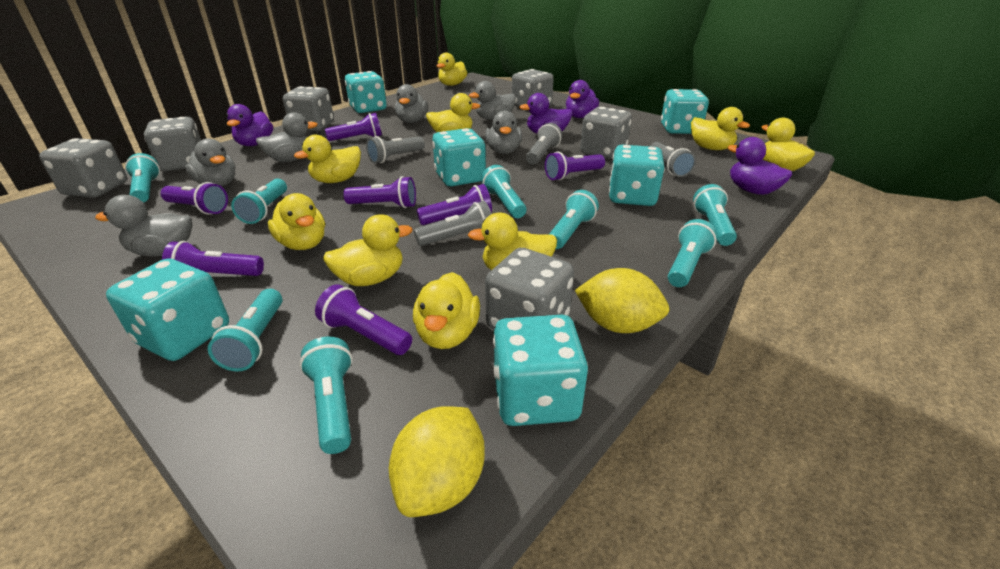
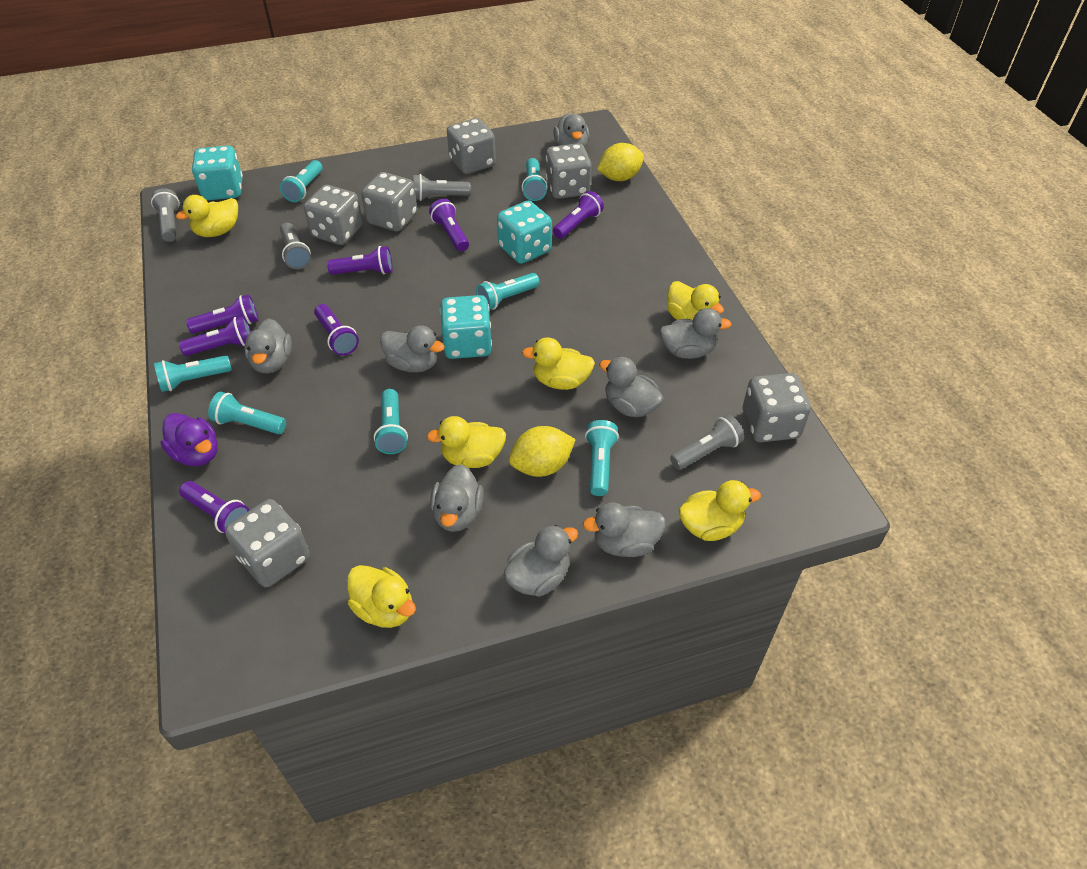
grey duck: [95,195,192,256] [185,138,235,186] [256,112,318,162] [395,84,428,123] [469,81,516,120] [485,111,522,154] = 6 -> [244,318,292,374] [380,325,445,373] [430,464,484,532] [504,525,578,597] [553,113,589,148] [583,503,666,557] [599,357,664,417] [660,308,732,359] = 8
purple duck: [226,104,273,146] [519,93,572,134] [566,80,599,118] [727,137,792,195] = 4 -> [161,413,218,466] = 1
turquoise dice: [106,259,229,361] [345,71,387,113] [433,128,486,186] [493,315,588,426] [609,145,665,206] [661,89,709,134] = 6 -> [192,146,243,200] [440,295,492,359] [497,201,552,264] = 3
turquoise flashlight: [125,153,160,203] [208,289,283,372] [231,178,287,224] [299,337,353,454] [481,165,527,218] [549,190,599,249] [668,219,717,287] [693,184,737,246] = 8 -> [154,355,232,392] [208,392,286,434] [280,160,322,202] [374,389,408,454] [476,273,540,310] [522,158,547,201] [585,420,619,496] = 7
yellow duck: [268,193,325,250] [294,135,361,183] [323,214,412,286] [413,272,480,349] [426,93,480,132] [437,53,467,86] [468,213,557,270] [691,107,750,150] [762,118,815,171] = 9 -> [176,195,238,237] [347,565,416,628] [427,416,506,468] [522,337,595,390] [667,281,724,320] [679,480,761,541] = 6

